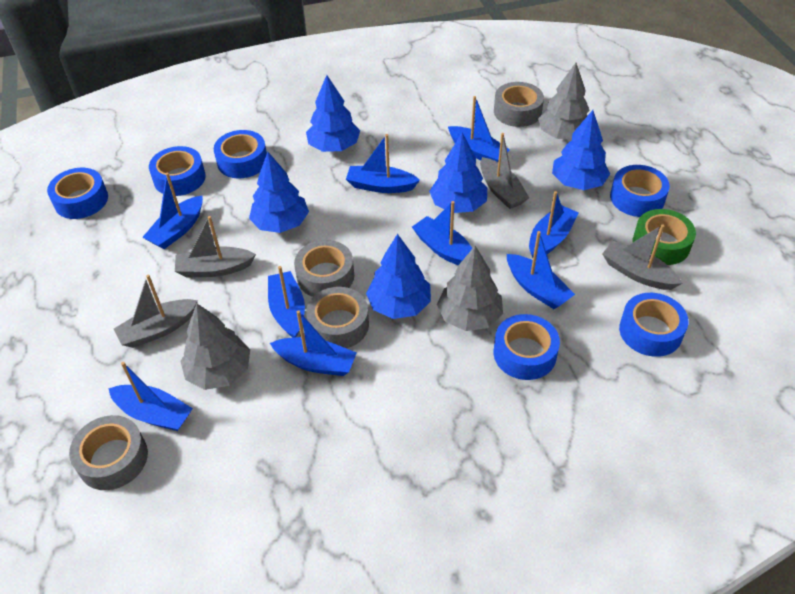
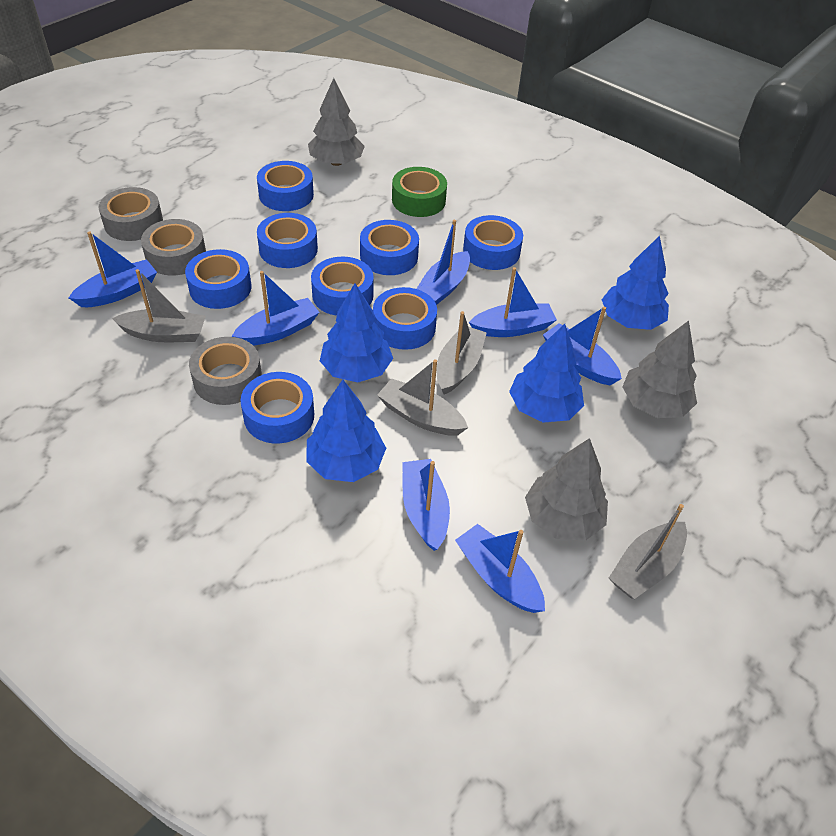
blue boat: [108,362,193,431] [142,173,203,249] [268,266,305,337] [270,310,357,376] [346,134,420,193] [412,201,473,265] [448,96,510,162] [507,231,575,309] [529,191,578,258] = 9 -> [69,231,157,307] [232,271,320,346] [403,459,450,551] [417,220,470,305] [455,524,545,613] [469,267,557,337] [543,307,622,385] = 7
blue tape: [47,168,108,219] [149,146,206,196] [214,130,267,178] [494,314,560,380] [610,165,670,217] [619,293,689,357] = 6 -> [185,249,251,309] [241,372,314,444] [257,161,314,211] [257,213,318,268] [311,257,374,316] [360,220,419,275] [373,287,437,350] [463,215,523,270] = 8
blue tree: [249,152,309,233] [306,75,360,152] [366,234,431,319] [429,133,487,213] [552,110,610,190] = 5 -> [306,379,386,482] [320,283,393,382] [509,324,584,423] [602,236,669,330] = 4
grey tape: [69,415,148,490] [294,240,354,297] [306,287,369,348] [494,82,544,127] = 4 -> [99,187,163,241] [141,219,206,276] [189,337,262,405] = 3

